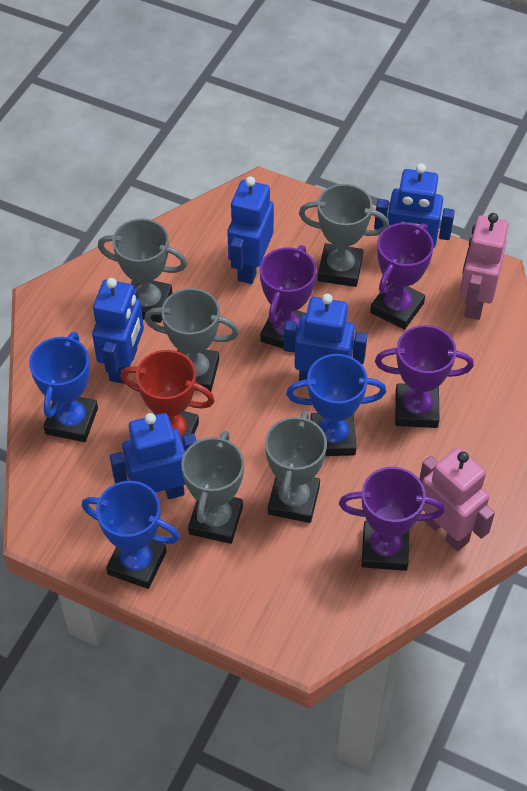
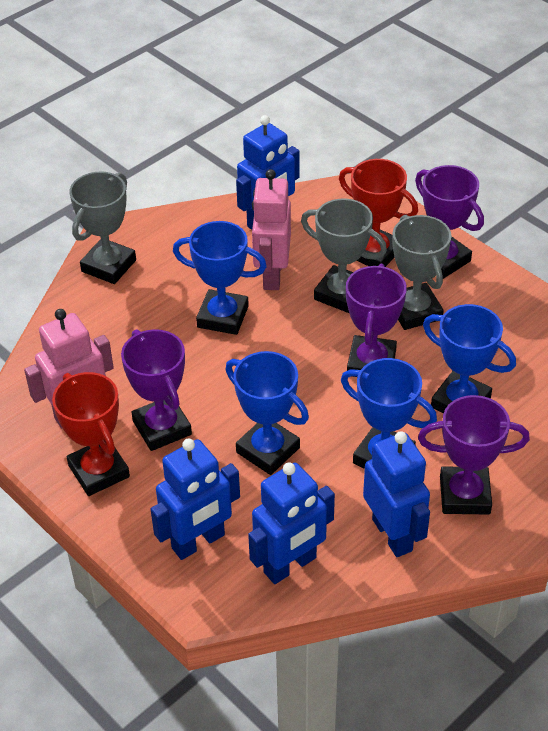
blue robot: [92,278,144,384] [110,413,197,499] [227,176,274,284] [284,294,367,381] [374,163,455,248] = 5 -> [150,438,240,560] [236,115,300,230] [248,462,335,584] [363,431,430,557] = 4
blue trophy: [29,332,98,442] [82,481,180,589] [286,354,386,456] = 3 -> [173,221,267,335] [225,351,309,475] [341,358,437,469] [423,304,516,413] = 4
grey trophy: [98,219,187,323] [144,288,239,392] [181,431,244,544] [265,411,327,523] [299,184,389,287] = 5 -> [69,171,136,284] [301,198,387,313] [392,215,452,330] = 3
red trophy: [120,350,215,443] = 1 -> [52,372,130,496] [339,159,418,267] = 2

